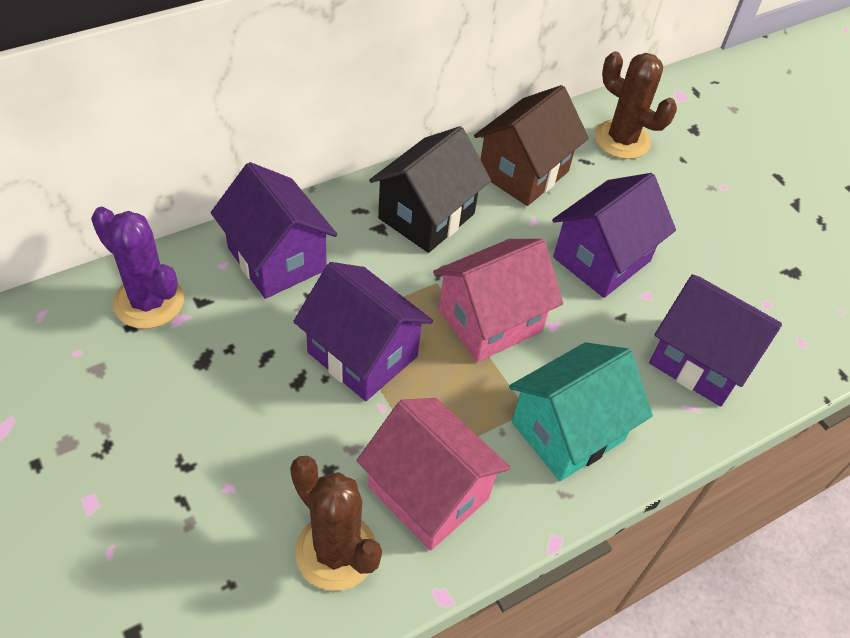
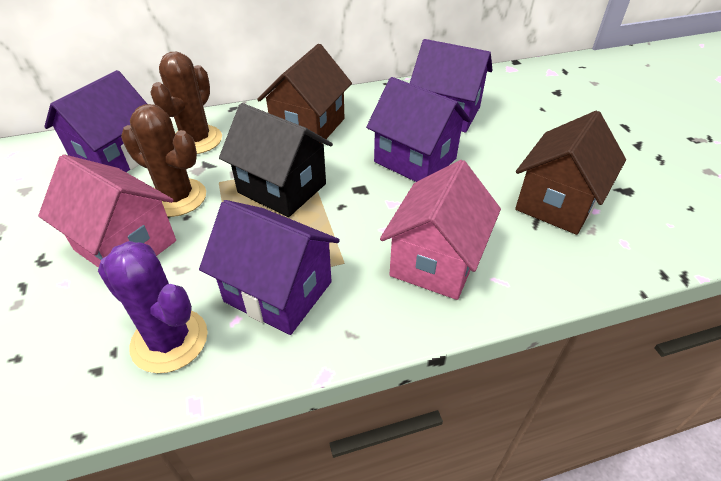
brown house: [474,85,589,206] = 1 -> [257,44,352,144] [515,110,626,235] = 2
turquoise house: [509,342,653,481] = 1 -> none = 0

